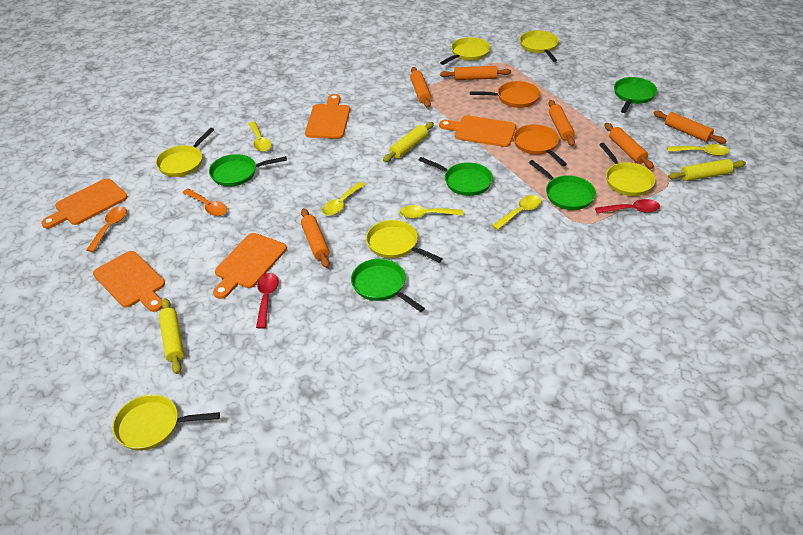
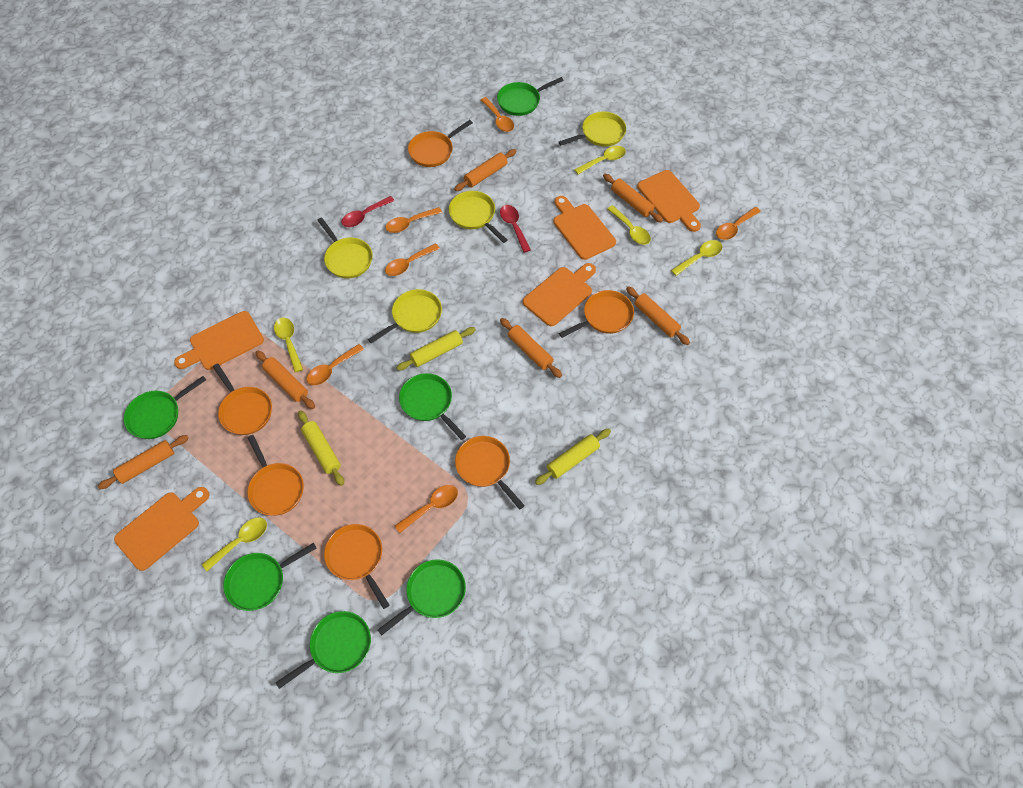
green pan: [209,154,287,187] [351,259,425,312] [419,157,493,196] [529,160,596,210] [614,77,657,113] = 5 -> [124,376,206,439] [223,543,316,611] [276,611,371,689] [378,559,466,635] [399,373,466,440] [497,77,564,116] = 6
orange pan: [470,81,540,108] [513,124,567,166] = 2 -> [213,363,272,435] [247,435,304,516] [324,524,389,609] [408,120,473,167] [455,436,525,510] [559,290,634,338] = 6
orange spoon: [86,206,127,252] [183,189,227,216] = 2 -> [307,344,364,385] [385,207,442,233] [385,243,440,276] [395,485,458,533] [481,97,514,132] [716,207,761,240] = 6
yellow pan: [112,394,220,451] [156,128,214,177] [366,220,443,263] [440,37,490,65] [520,30,558,62] [599,143,655,196] = 6 -> [317,217,373,278] [368,289,442,343] [449,191,507,243] [559,112,626,147] = 4

